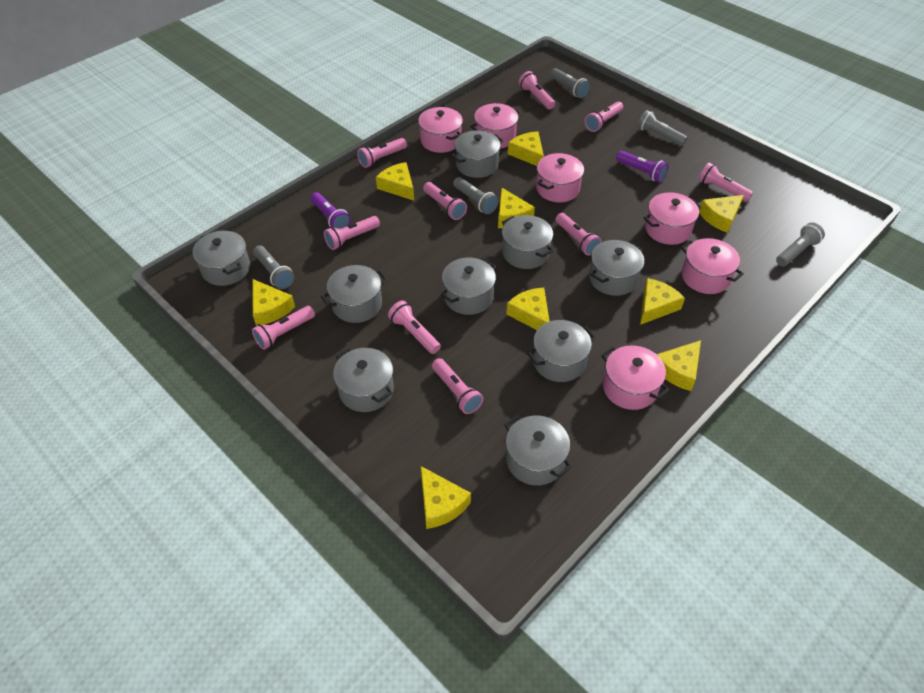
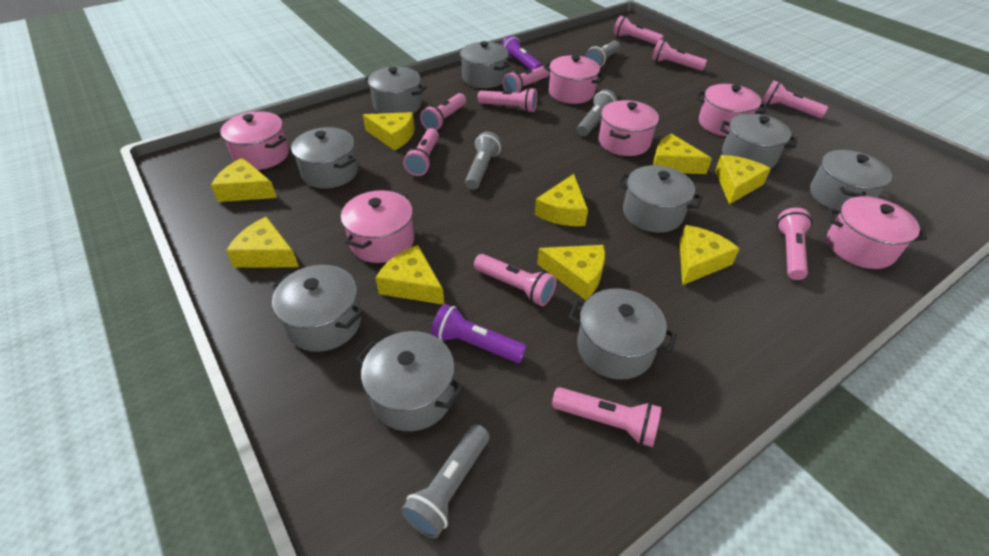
grey flashlight: [253,246,294,289] [453,177,499,214] [550,68,590,98] [637,110,687,146] [776,223,825,266] = 5 -> [401,424,490,538] [465,132,501,190] [577,90,618,136] [585,41,620,68] = 4

